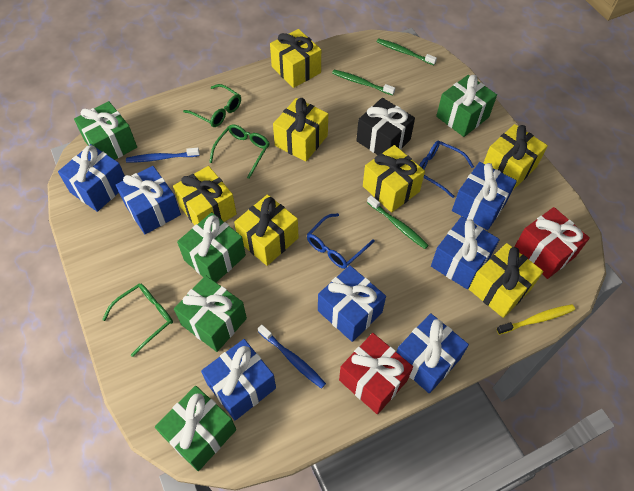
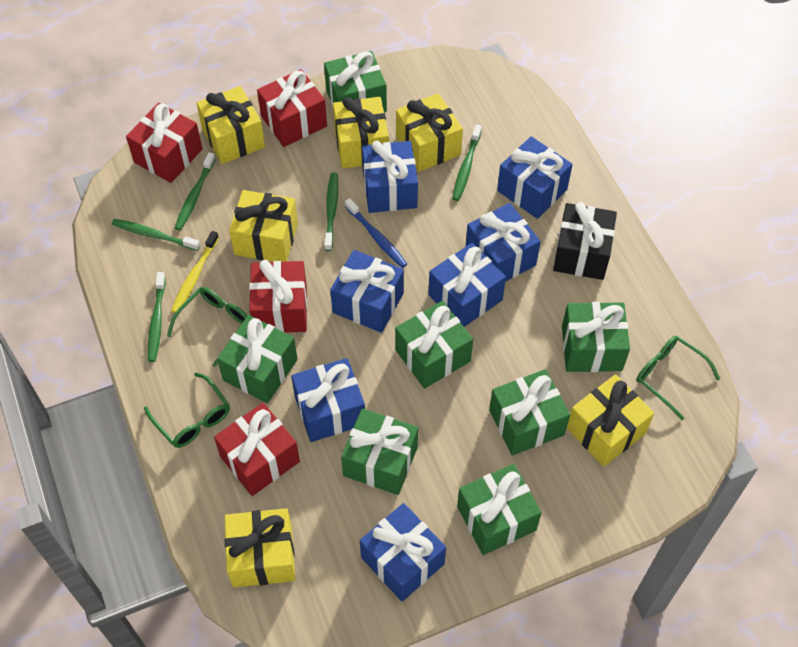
blue glasses: [307,213,375,269] [419,141,474,198] = 2 -> none = 0
blue toothbrush: [126,148,200,163] [258,324,326,389] = 2 -> [345,198,407,268] = 1
green gift: [74,101,137,160] [155,386,236,471] [174,275,247,352] [177,212,246,282] [436,75,497,137] = 5 -> [217,315,298,403] [324,51,387,112] [341,408,418,495] [395,301,473,389] [457,464,542,555] [489,369,570,456] [562,302,630,372] = 7
green toothbrush: [332,70,395,96] [367,196,429,249] [376,38,437,65] = 3 -> [112,219,200,251] [148,272,166,362] [175,152,216,230] [324,172,338,251] [452,124,482,201] = 5
red gift: [339,333,413,414] [514,207,590,279] = 2 -> [126,103,203,183] [214,403,300,496] [249,260,307,333] [257,69,327,147] = 4
yellow gift: [173,166,237,225] [234,194,299,266] [270,29,321,88] [273,98,328,162] [363,145,425,213] [469,243,543,318] [484,124,548,190] = 7 -> [197,86,265,164] [225,508,295,588] [229,190,298,262] [333,97,389,169] [396,93,463,172] [567,374,654,467] = 6

